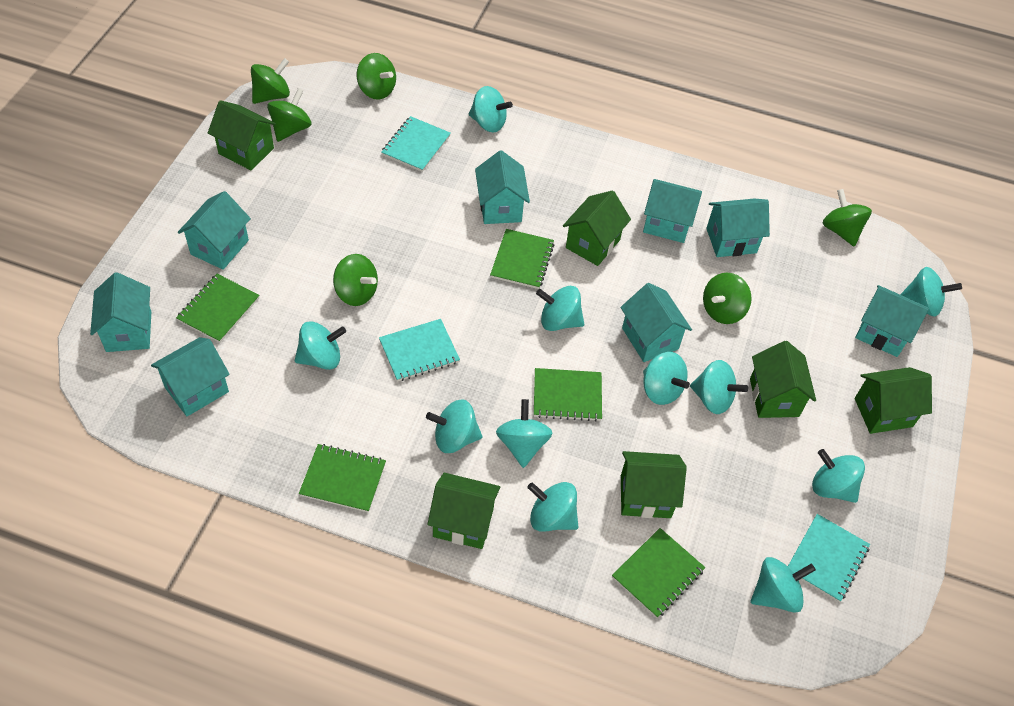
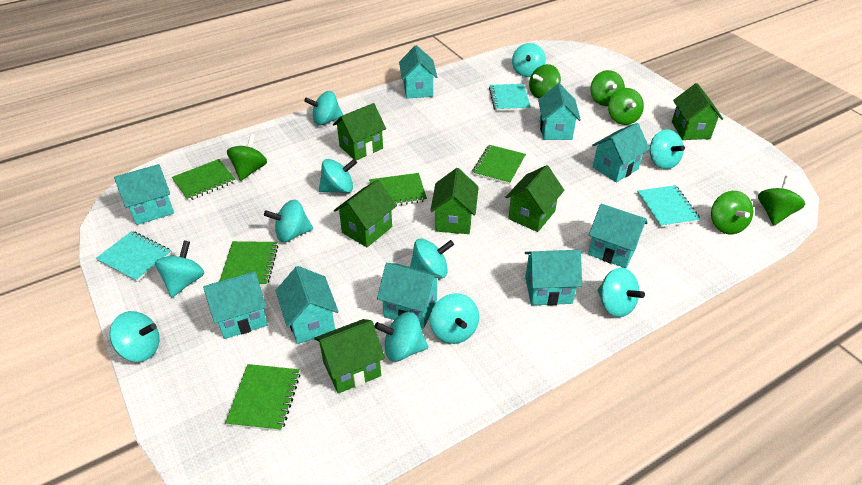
turquoise house: [90,272,151,352] [151,337,230,416] [178,191,251,270] [475,150,530,224] [621,283,692,362] [643,179,702,243] [706,198,770,257] [855,285,929,357] = 8 -> [114,164,174,225] [203,271,268,339] [276,266,339,344] [377,263,442,329] [399,45,437,99] [525,250,582,306] [538,83,581,140] [588,204,648,268] [592,123,650,183] = 9

